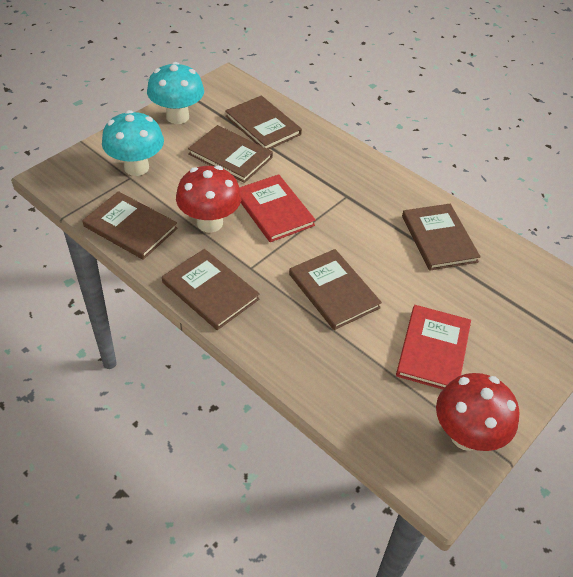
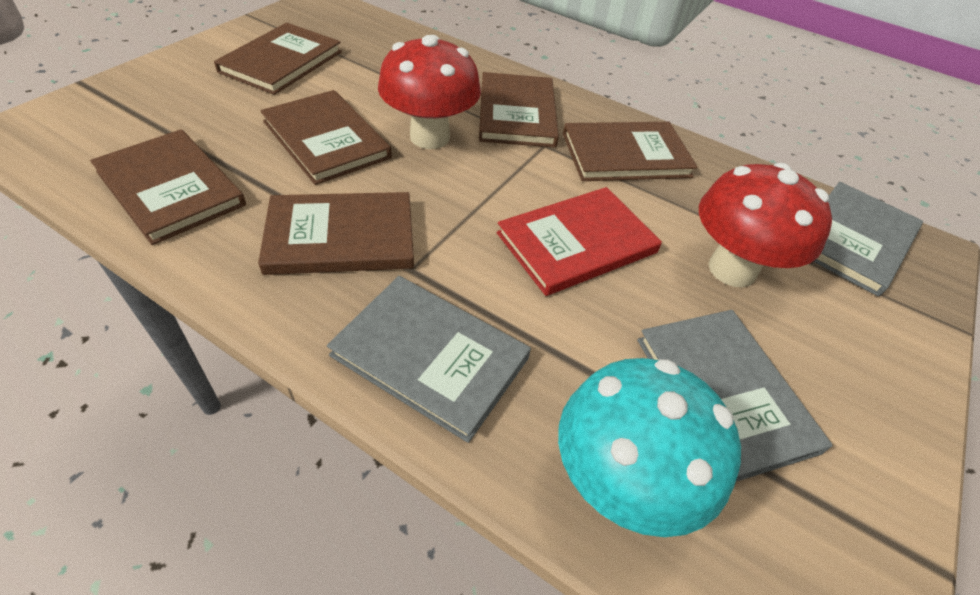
grey book: none = 0 -> [327,276,531,443] [637,310,833,482] [813,182,923,296] = 3
red book: [239,174,316,242] [396,305,471,390] = 2 -> [497,187,662,296] = 1
turquoise mushroom: [102,110,164,176] [147,62,204,124] = 2 -> [558,358,741,537] = 1

